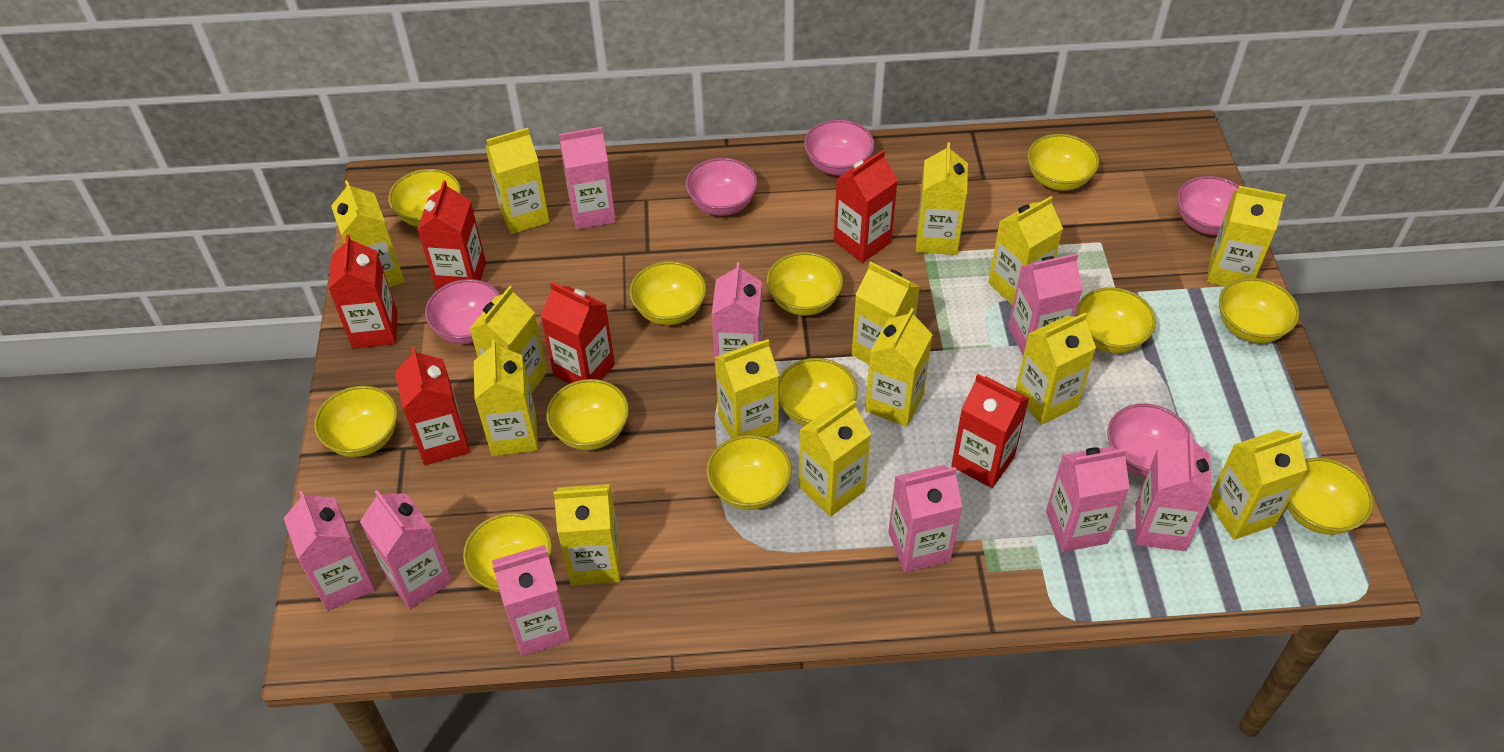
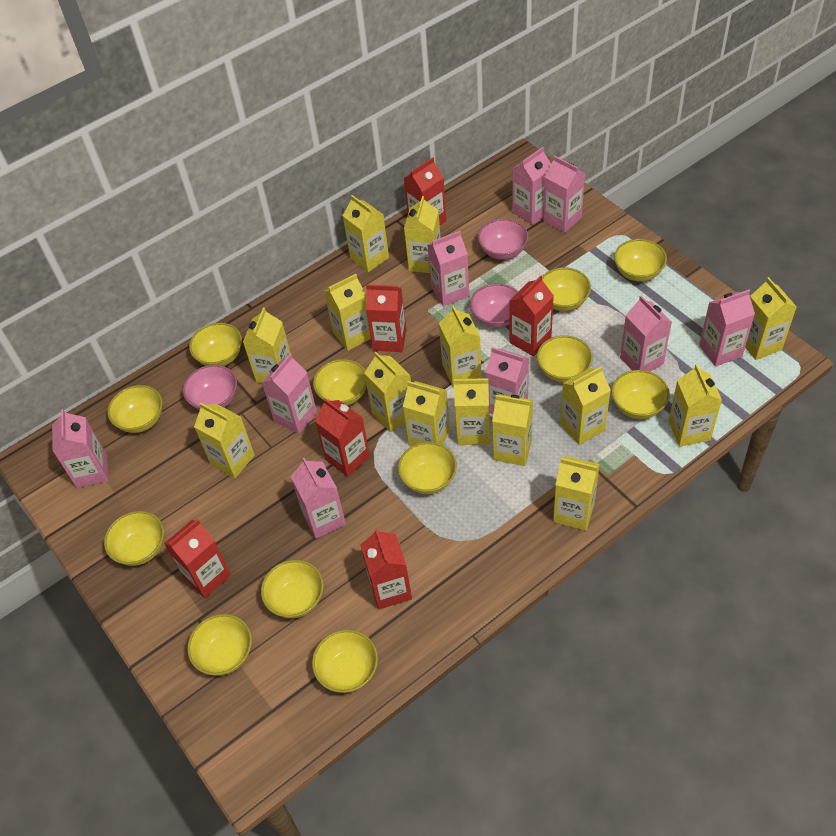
pink bowl: [425,279,500,344] [686,158,757,216] [804,120,875,175] [1108,404,1191,476] [1177,176,1239,235] = 5 -> [183,365,237,410] [470,284,518,328] [478,219,528,260] = 3

